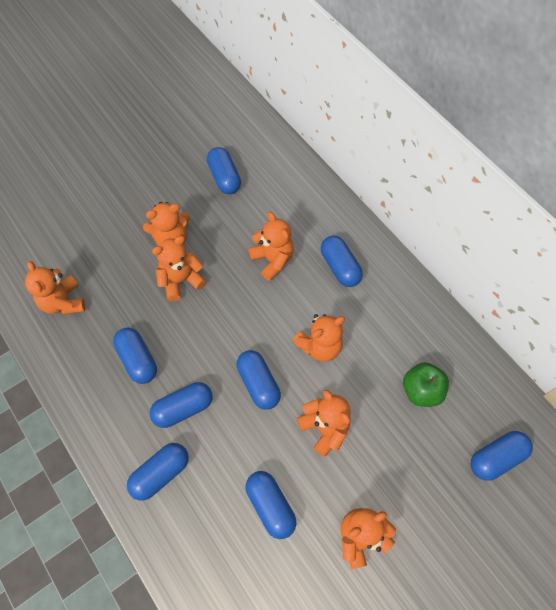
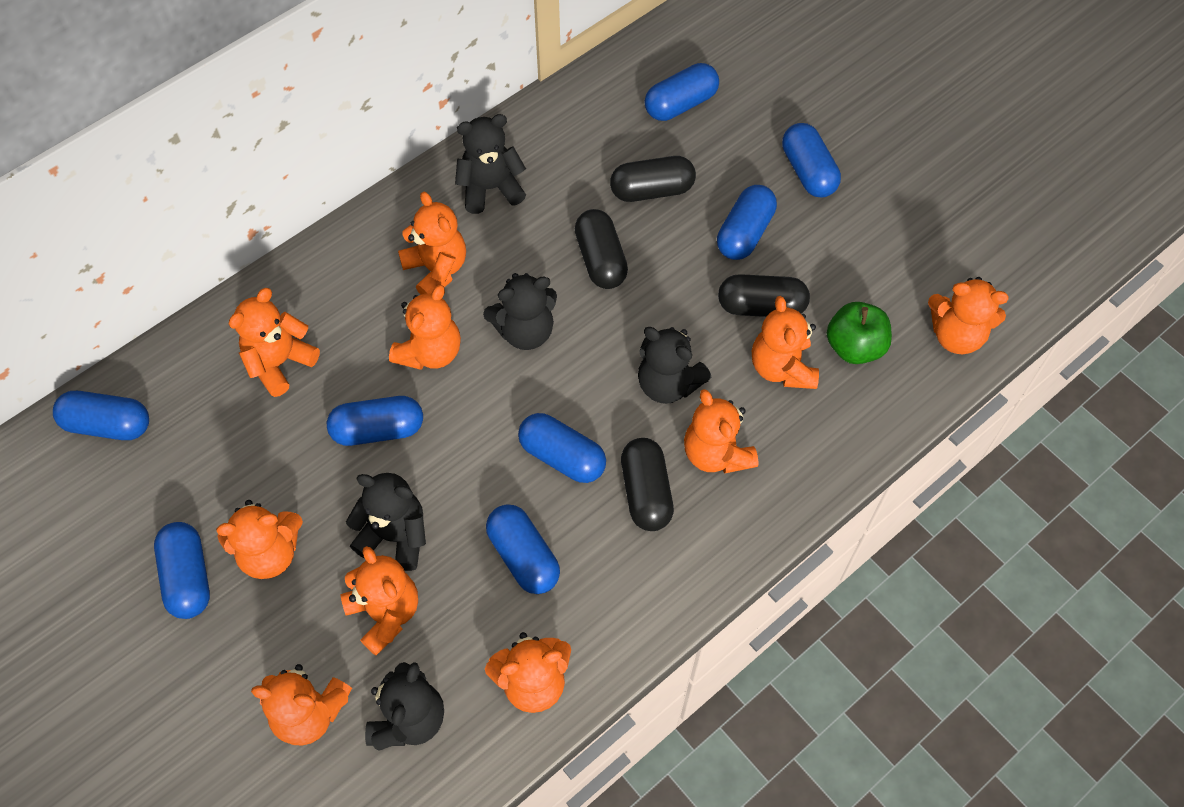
black capsule: none = 0 -> [575,209,628,289] [610,156,696,202] [621,438,674,531] [718,274,810,317] = 4
black teddy bear: none = 0 -> [346,473,426,571] [365,662,444,751] [455,114,526,214] [483,273,557,350] [638,327,712,404] = 5
orange teddy bear: [25,261,86,315] [143,202,190,246] [152,236,206,301] [248,212,294,281] [293,314,345,362] [297,390,351,457] [340,508,396,569] = 7 -> [216,500,303,579] [229,288,320,397] [251,664,352,746] [340,546,418,656] [389,285,461,370] [398,192,466,295] [485,632,571,713] [684,389,758,474] [752,296,819,389] [928,277,1009,354] = 10

